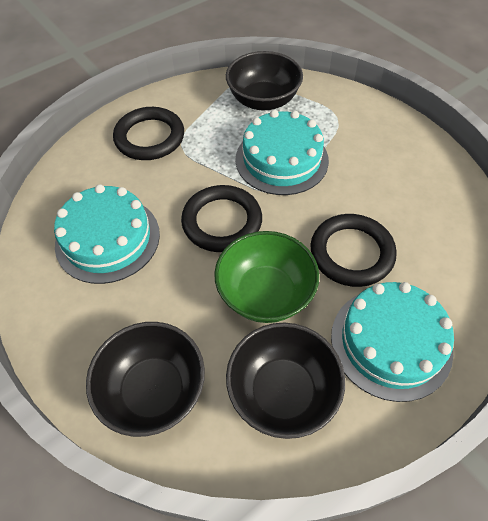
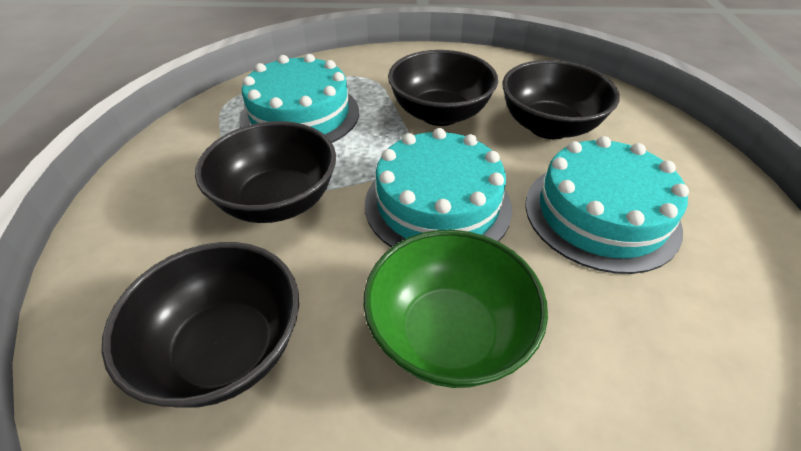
black bowl: [86,322,205,437] [226,51,303,110] [226,323,345,439] = 3 -> [102,242,299,407] [195,121,336,223] [388,50,498,126] [502,60,620,139] = 4
black ring: [113,107,184,160] [181,185,262,252] [310,214,397,287] = 3 -> none = 0

